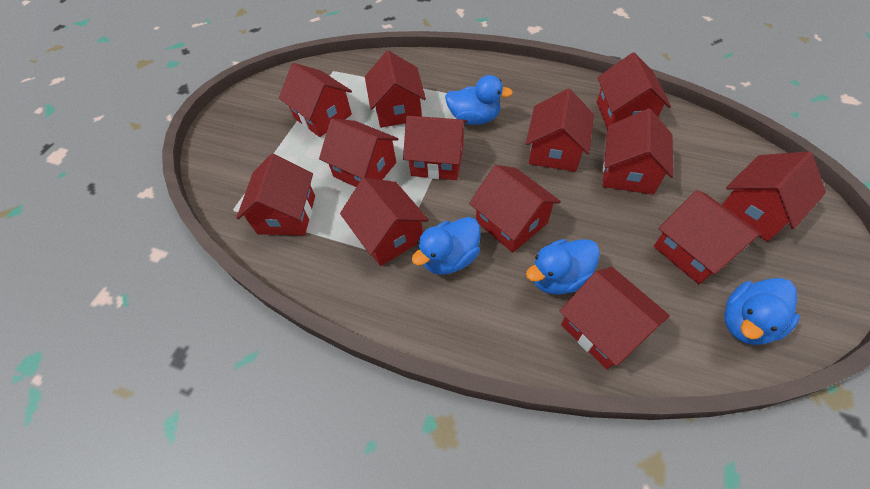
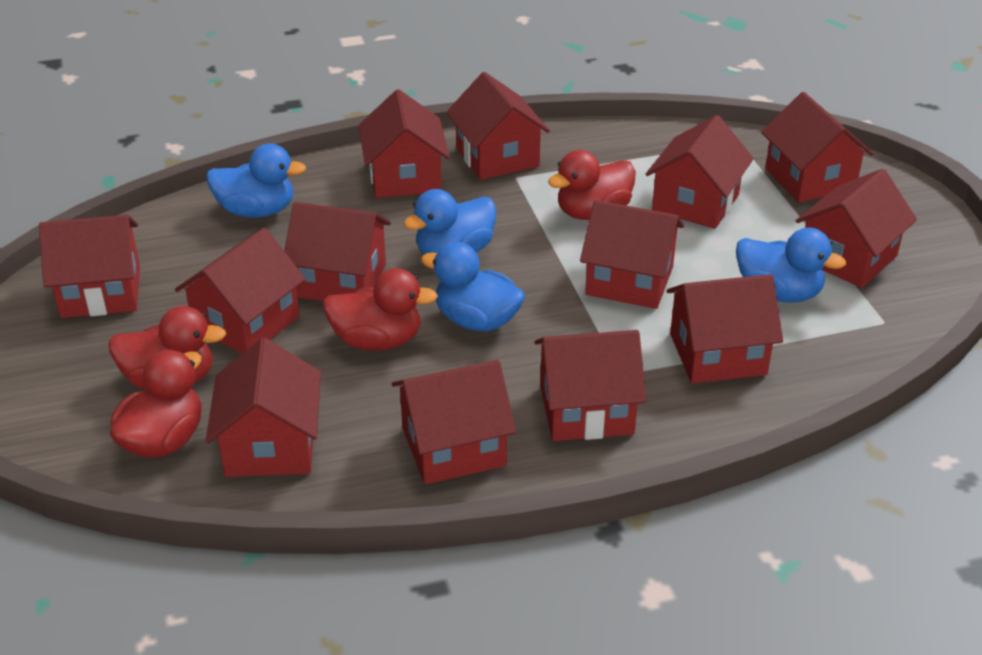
red duck: none = 0 -> [109,306,226,389] [110,350,202,458] [323,268,438,350] [548,150,636,220] = 4

